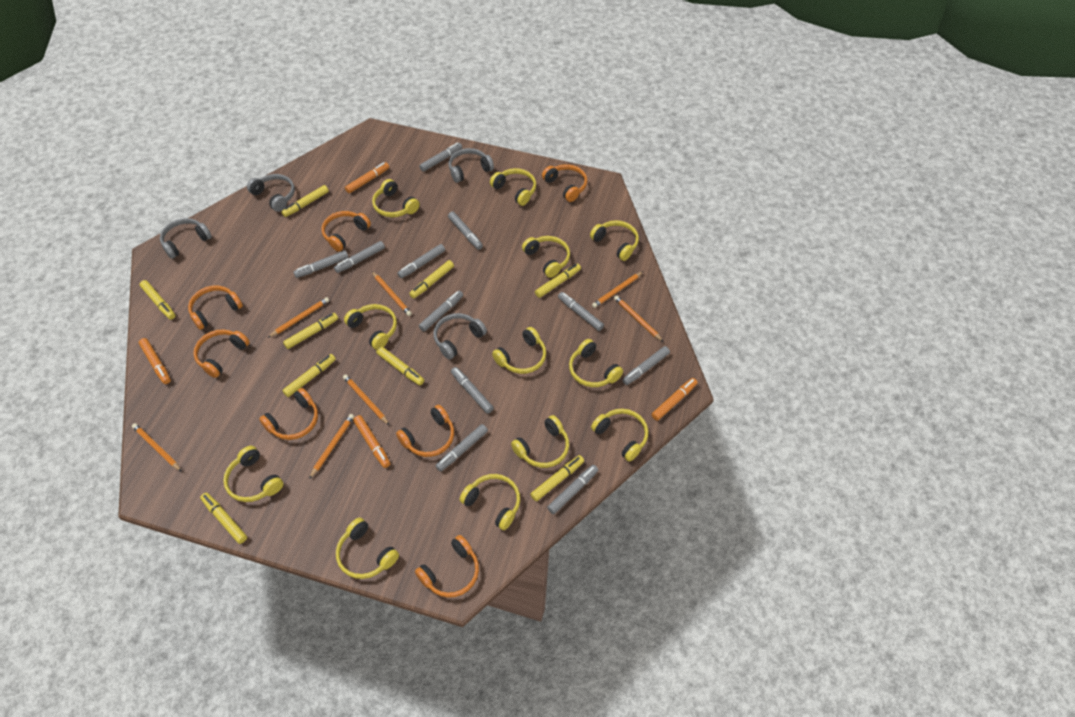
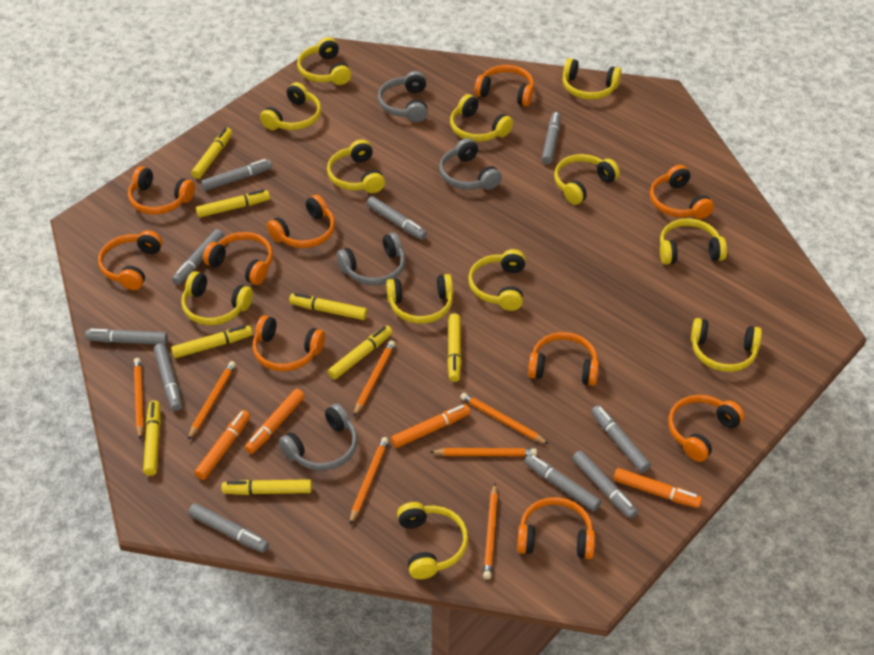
grey marker: [293,250,349,278] [334,241,385,273] [397,244,445,278] [419,143,462,172] [419,291,463,331] [435,424,488,471] [448,212,483,250] [451,367,494,414] [547,465,598,514] [558,292,604,331] [622,346,670,385] = 11 -> [85,329,168,345] [154,343,182,411] [172,229,224,285] [188,503,269,553] [201,159,272,191] [367,196,427,240] [524,454,601,511] [542,112,561,164] [572,451,638,519] [591,405,651,473] = 10
orange headphones: [188,285,243,330] [193,329,250,378] [259,388,318,440] [321,211,371,252] [396,405,454,457] [415,535,479,598] [542,164,587,202] = 7 -> [98,230,163,290] [128,166,195,214] [203,232,273,285] [253,315,325,371] [267,195,335,248] [474,65,534,107] [517,497,595,559] [528,332,599,386] [650,165,714,219] [668,395,745,462] = 10
yellow marker: [139,280,175,320] [200,493,247,544] [281,185,329,217] [282,354,336,397] [283,313,338,349] [376,346,424,385] [409,260,454,299] [530,455,584,501] [535,263,581,298] = 9 -> [143,400,161,476] [171,325,253,358] [191,128,233,179] [196,190,270,218] [222,479,312,495] [289,293,367,320] [328,325,393,380] [447,313,462,382] = 8

